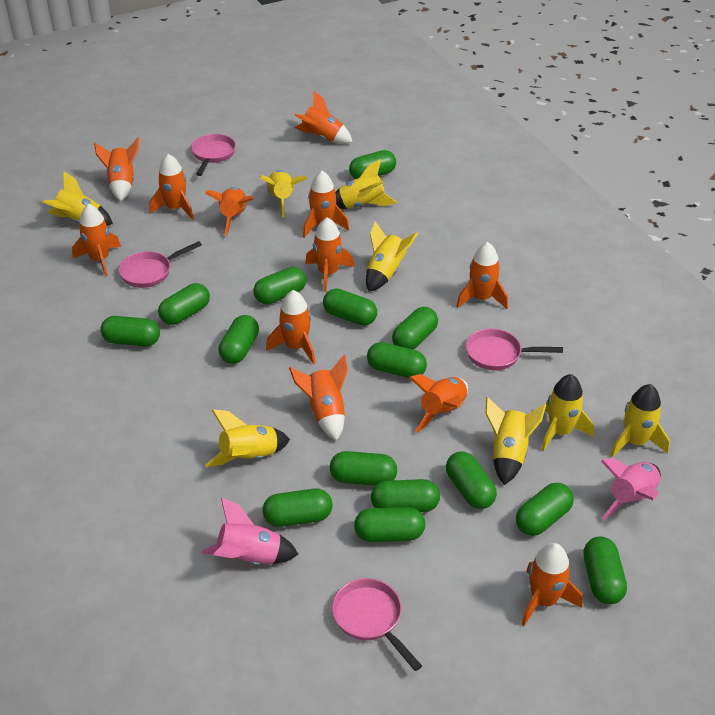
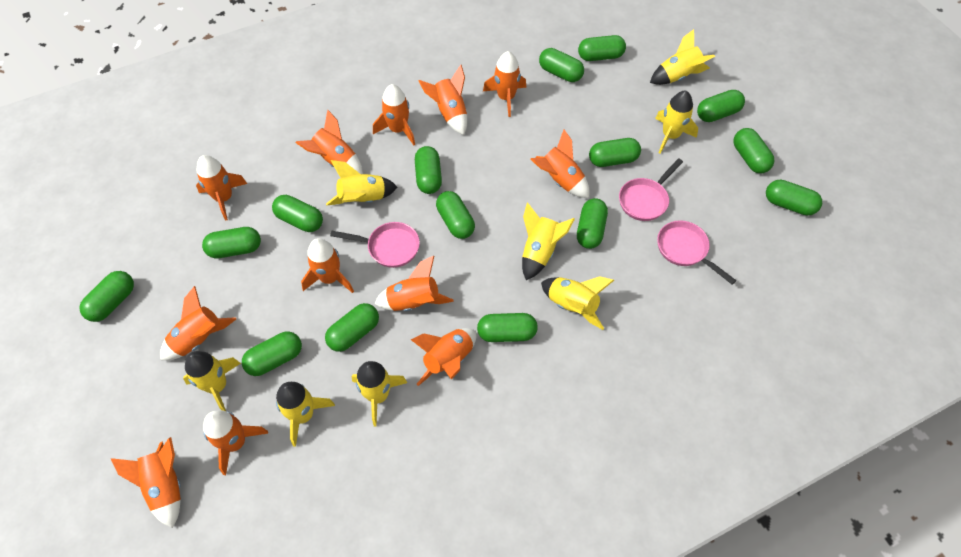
pink pan: [119,241,202,288] [191,134,236,176] [332,578,422,671] [466,328,563,370] = 4 -> [330,222,420,268] [619,158,683,221] [657,220,736,285] = 3
pink rocket: [201,497,299,565] [601,458,661,521] = 2 -> none = 0

